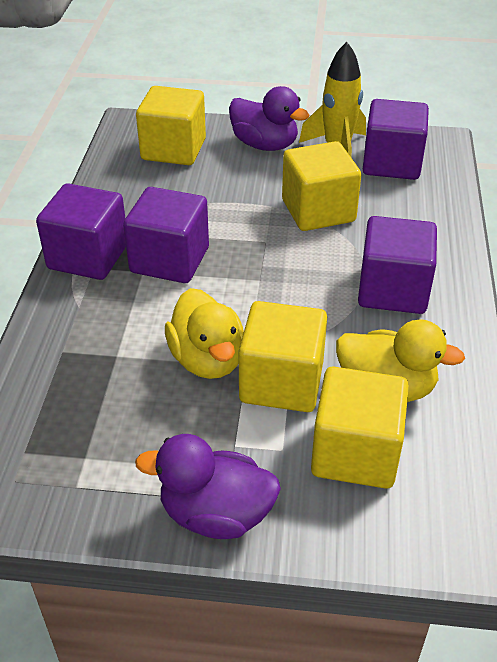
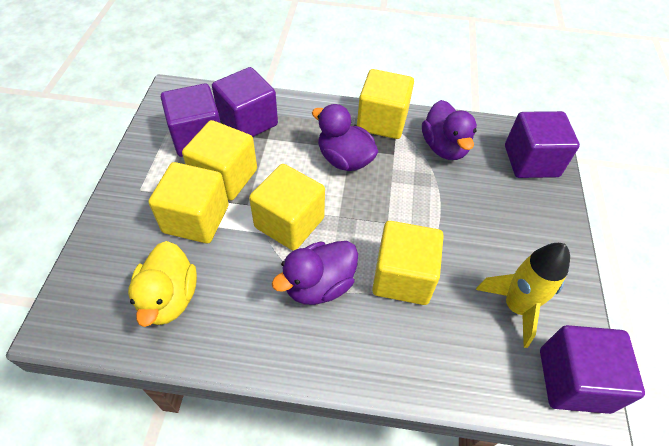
purple duck: [135,434,281,539] [229,86,309,151] = 2 -> [272,241,358,305] [312,104,379,171] [422,100,477,160] = 3
yellow cube: [136,86,206,165] [238,301,327,412] [282,141,361,231] [311,366,409,489] = 4 -> [148,162,229,244] [182,120,257,201] [249,164,325,251] [357,69,414,139] [372,221,444,305] = 5
yellow duck: [165,288,244,379] [336,319,465,402] = 2 -> [128,241,197,327] = 1

